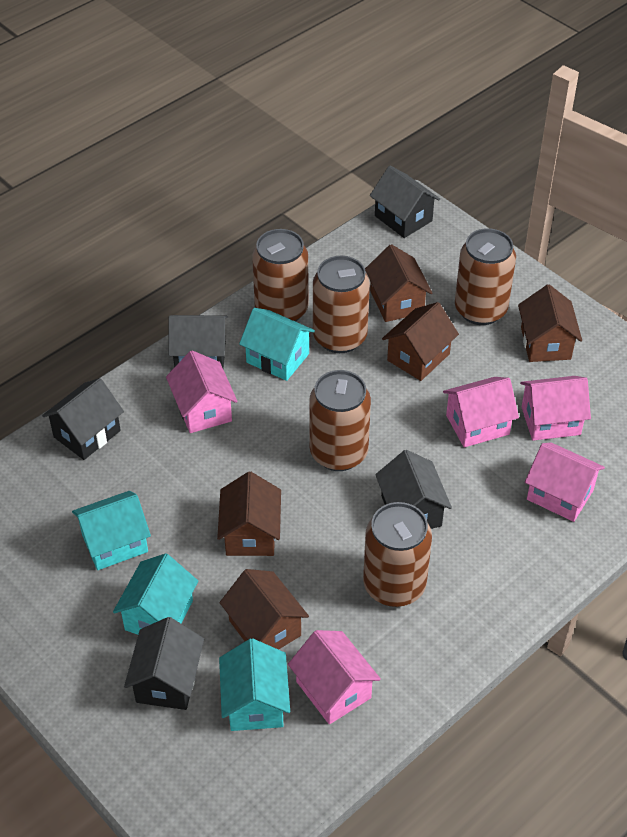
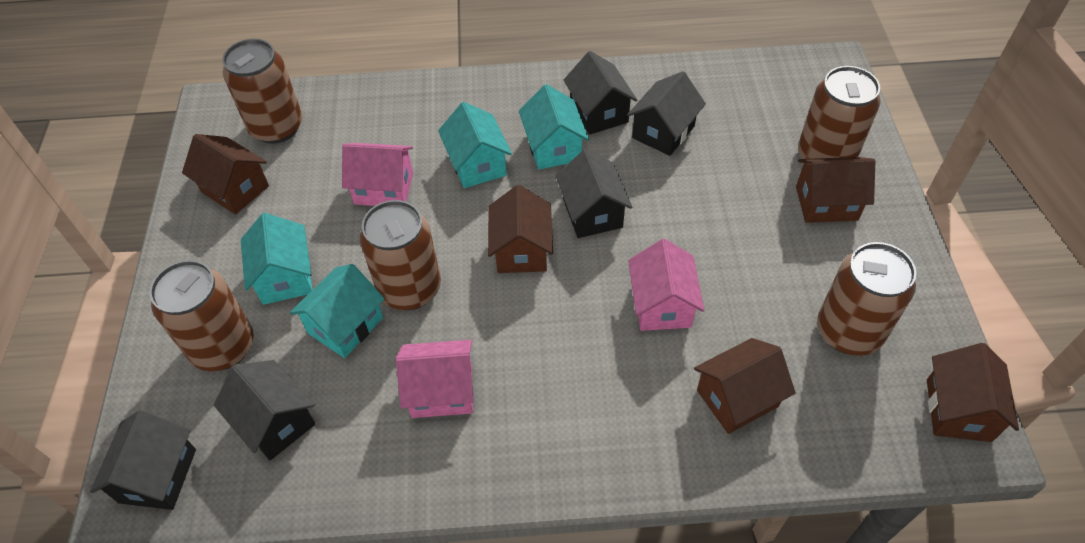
pink house: [166,351,238,433] [288,630,381,724] [443,377,519,447] [520,376,591,441] [525,442,605,522] = 5 -> [342,143,413,206] [396,340,474,418] [628,239,704,331] = 3

